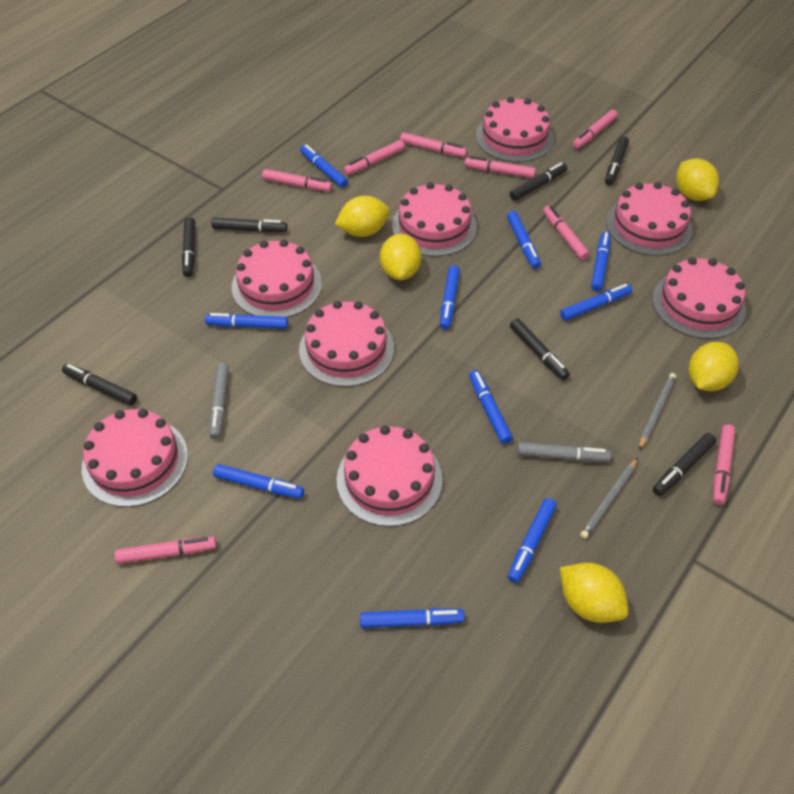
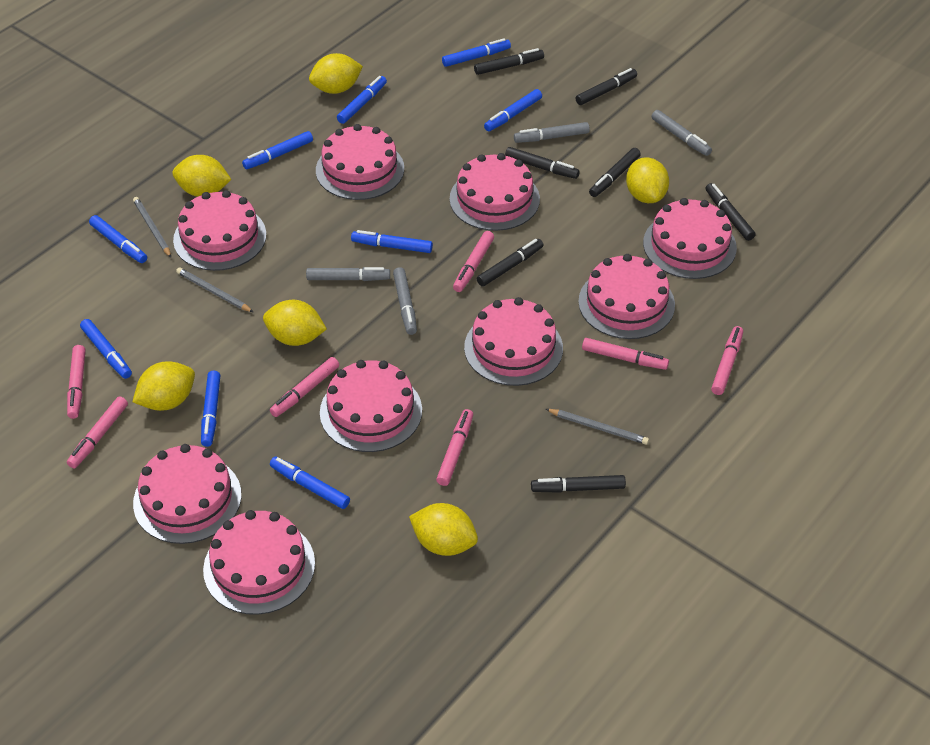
blue marker: [205,313,288,329] [213,464,304,499] [300,144,348,188] [360,608,465,628] [440,265,460,330] [469,370,513,444] [507,211,541,269] [508,498,557,583] [560,284,632,321] [591,232,611,291] = 10 -> [80,319,132,379] [89,215,147,263] [201,371,221,447] [242,131,313,169] [270,457,350,509] [337,76,387,124] [351,230,433,253] [442,38,511,67] [484,89,542,131] = 9
grey marker: [209,363,229,439] [517,442,611,462] = 2 -> [306,267,390,281] [393,267,417,335] [514,122,590,143] [651,110,712,156] = 4
grey pencil: [580,458,638,539] [639,373,676,450] = 2 -> [133,197,171,257] [176,268,253,312] [546,409,649,445] = 3
pink cake: [82,409,188,507] [232,239,322,317] [299,301,394,387] [337,426,443,527] [392,182,477,257] [476,97,554,162] [606,182,693,256] [652,257,746,339] = 8 -> [133,444,241,544] [173,190,266,271] [203,510,315,615] [316,124,404,200] [320,360,422,452] [450,153,540,231] [464,297,563,386] [578,254,675,339] [643,198,737,279] = 9
pink marker: [114,536,217,564] [262,169,332,191] [344,140,405,175] [400,132,467,157] [465,156,536,178] [543,206,590,260] [573,110,618,149] [713,424,736,505] = 8 -> [67,345,86,419] [67,396,128,468] [270,357,339,417] [436,409,473,486] [453,231,494,292] [582,338,669,370] [711,326,743,395] = 7
yellow lemon: [335,196,390,237] [380,234,421,280] [560,563,629,623] [676,158,719,201] [689,342,739,391] = 5 -> [133,361,195,411] [172,155,232,197] [263,300,327,346] [309,53,363,94] [409,503,478,556] [626,157,669,203] = 6

